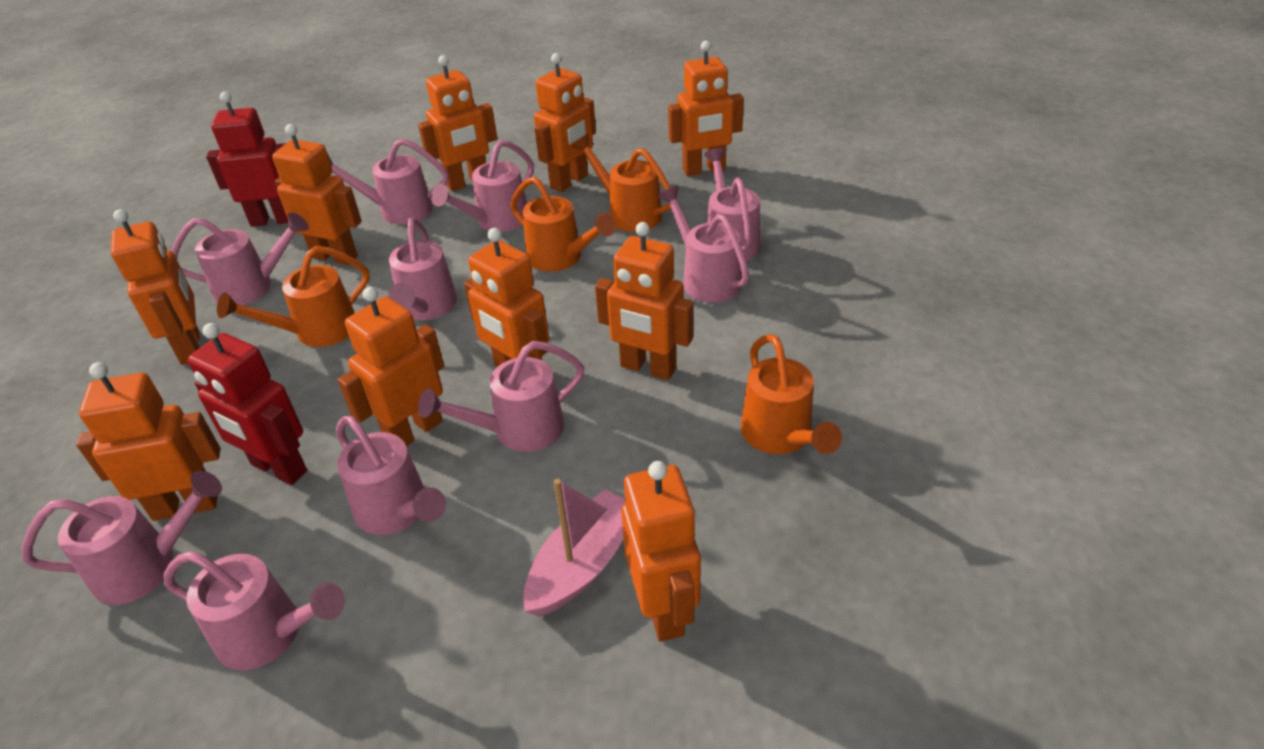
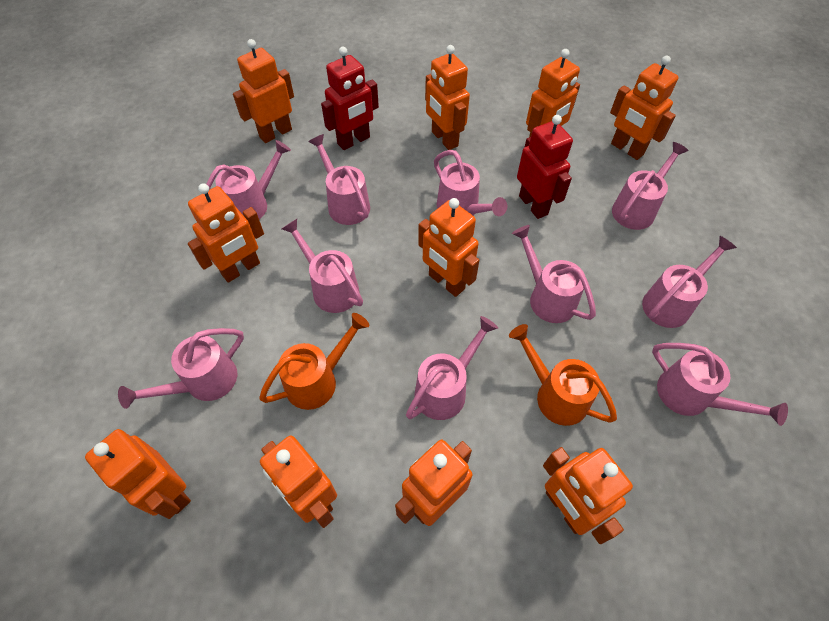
orange watering can: [217,246,370,347] [510,176,616,271] [572,134,671,232] [741,334,842,454] = 4 -> [259,313,369,410] [509,324,617,426] = 2
pink boat: [523,479,625,616] = 1 -> none = 0

